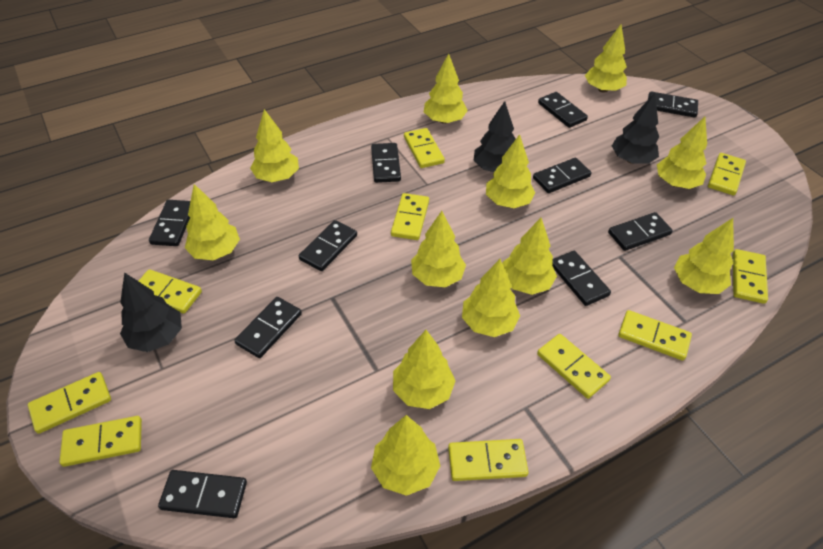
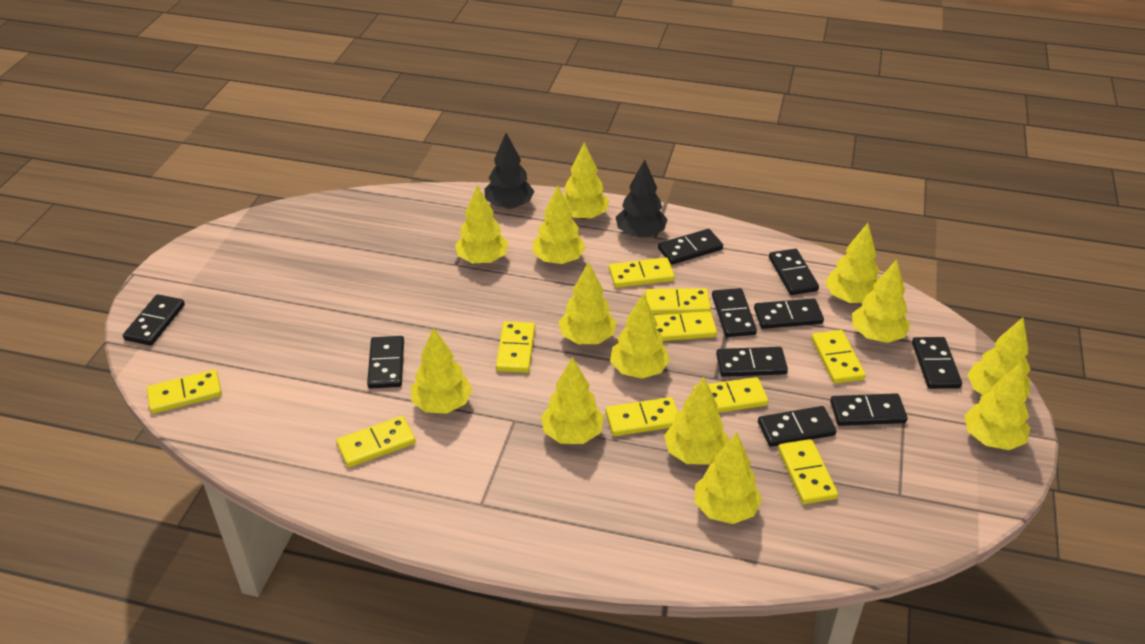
black tree: [120,272,182,352] [474,101,516,172] [612,93,659,164] = 3 -> [484,133,535,209] [616,160,668,238] = 2
yellow tree: [185,184,240,260] [250,109,299,182] [371,415,440,496] [393,330,455,409] [411,211,466,287] [424,53,468,124] [462,259,520,337] [486,134,535,208] [503,218,557,295] [585,24,627,93] [657,117,707,189] [674,218,734,294] = 12 -> [411,327,472,414] [455,185,508,264] [532,186,586,264] [541,357,604,444] [559,262,616,344] [563,142,610,220] [610,294,670,379] [664,377,728,465] [695,433,762,524] [825,223,880,303] [852,259,911,343] [964,362,1030,450] [967,318,1030,396] = 13

